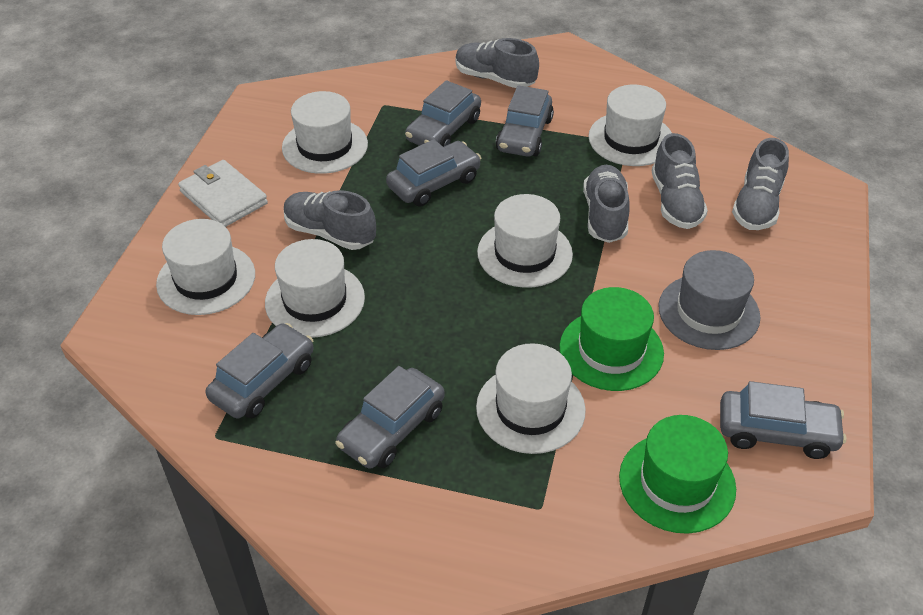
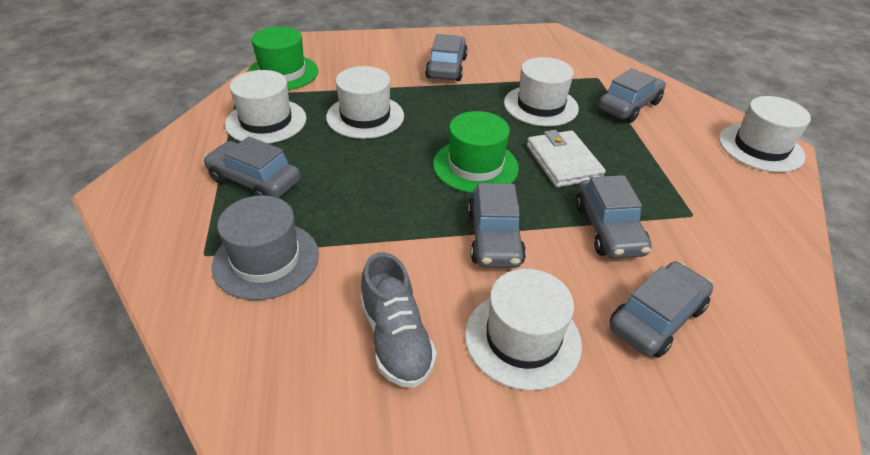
grey shoe: [284,190,376,250] [455,38,539,88] [583,165,630,243] [652,133,708,229] [732,138,789,230] = 5 -> [360,252,437,388] = 1
white hat: [156,219,255,315] [265,239,365,338] [282,91,368,174] [476,343,586,454] [477,194,573,288] [588,85,672,166] = 6 -> [225,70,306,144] [326,66,404,139] [465,269,582,391] [504,57,579,126] [719,96,811,172] = 5

